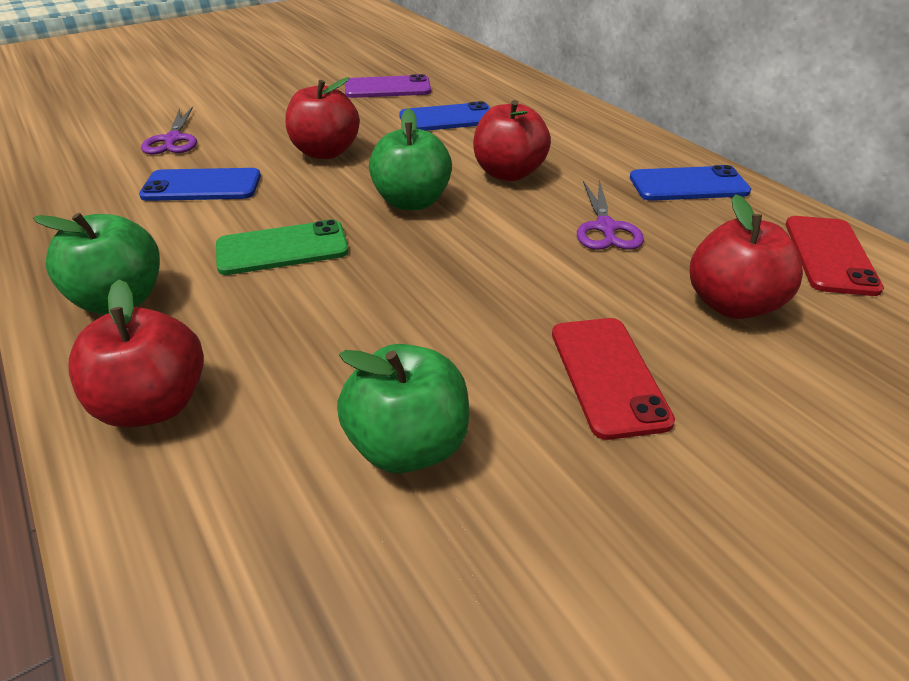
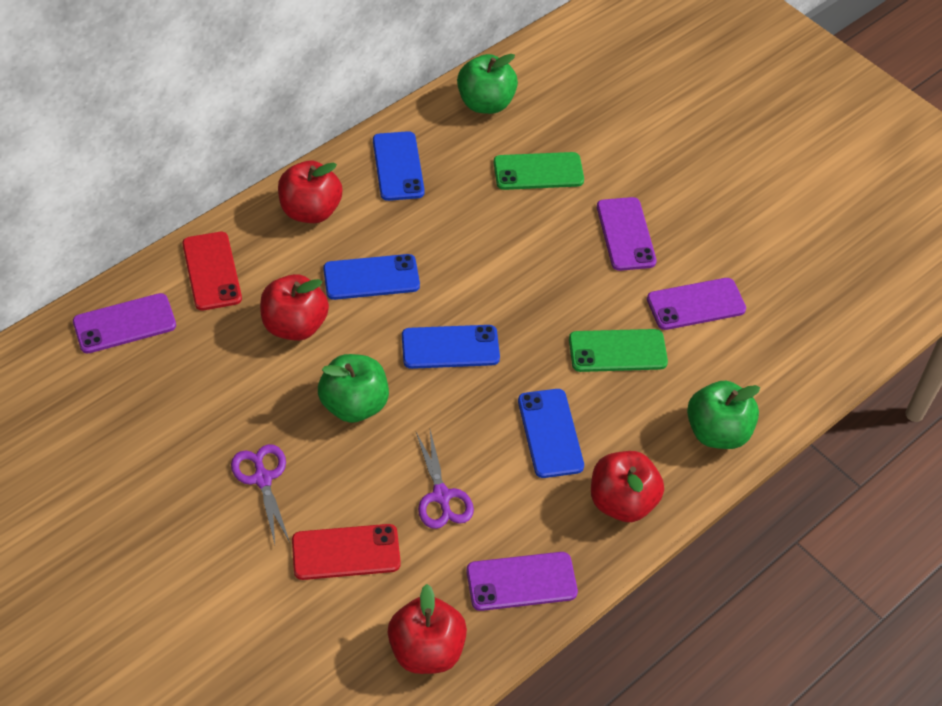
blue phone: [139,168,261,201] [399,101,491,131] [630,165,751,201] = 3 -> [323,254,420,300] [373,131,425,201] [402,325,500,369] [518,389,584,478] = 4
green phone: [216,219,349,275] = 1 -> [494,152,584,190] [569,329,668,372] = 2
purple phone: [345,74,431,98] = 1 -> [73,293,176,354] [466,552,578,611] [597,197,657,271] [647,278,746,330] = 4

